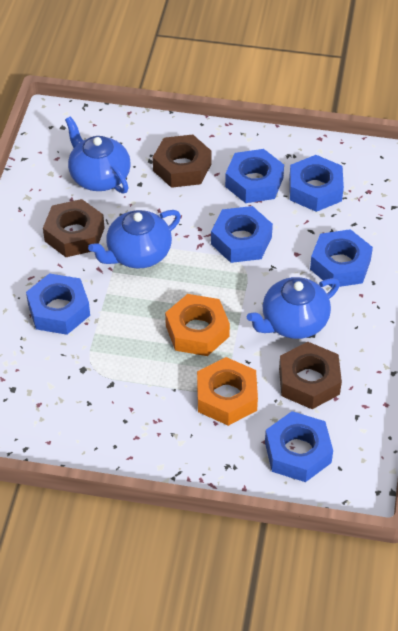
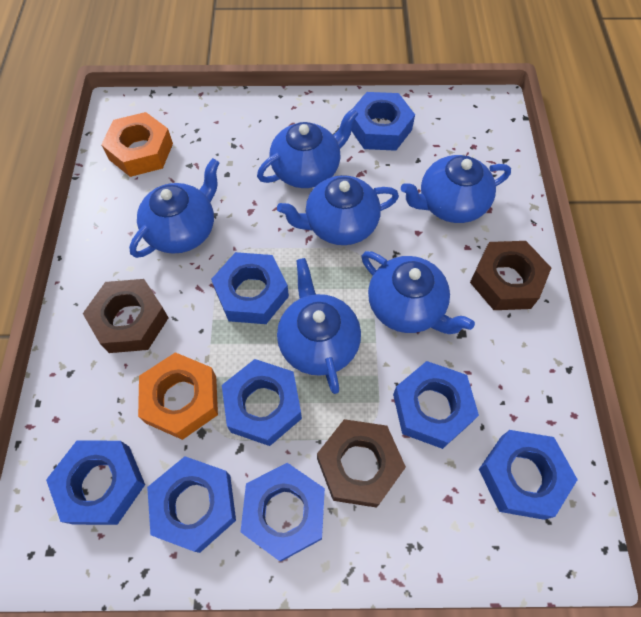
blue nut: [26,273,90,335] [211,206,273,263] [225,149,284,203] [265,411,333,482] [289,155,344,212] [310,229,373,288] = 6 -> [46,440,145,525] [147,456,236,553] [211,252,289,324] [222,359,302,446] [240,463,325,561] [351,92,415,151] [393,361,479,449] [479,430,578,520] = 8
blue teapot: [65,116,131,193] [88,210,181,269] [247,277,340,339] = 3 -> [129,158,220,258] [257,108,359,188] [277,175,399,245] [277,258,361,394] [361,251,475,334] [401,155,511,223] = 6

